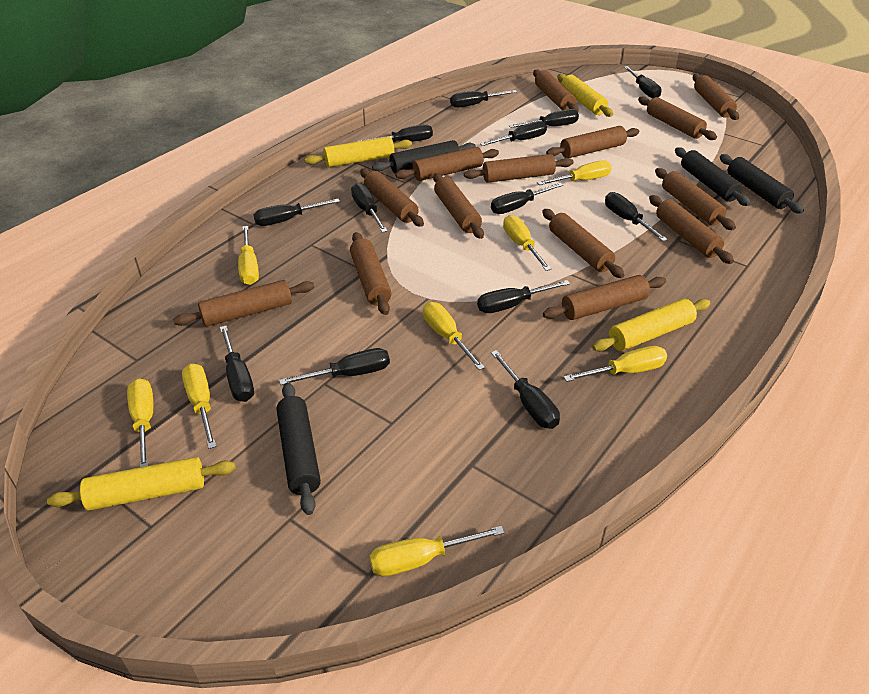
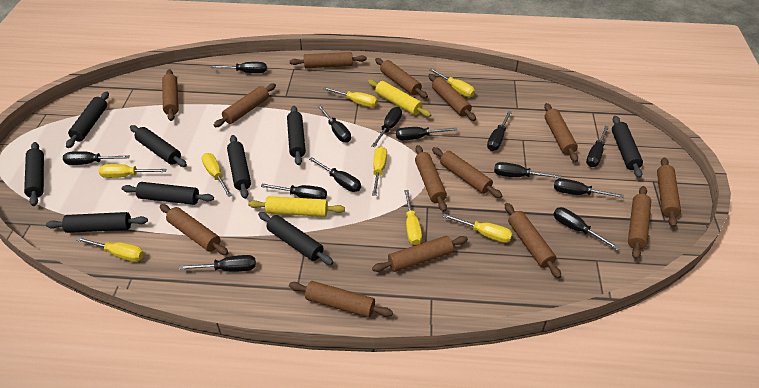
black rolling pin: [277,382,321,515] [372,140,476,174] [675,147,751,206] [720,154,804,214] = 4 -> [24,142,44,206] [46,212,148,233] [66,92,109,148] [122,182,214,205] [130,125,187,167] [227,135,251,199] [258,212,333,265] [287,106,306,165] [612,116,643,178] = 9
yellow rolling pin: [47,457,236,511] [304,137,412,167] [557,74,613,117] [592,299,710,351] = 4 -> [248,196,345,217] [368,79,431,117] = 2

